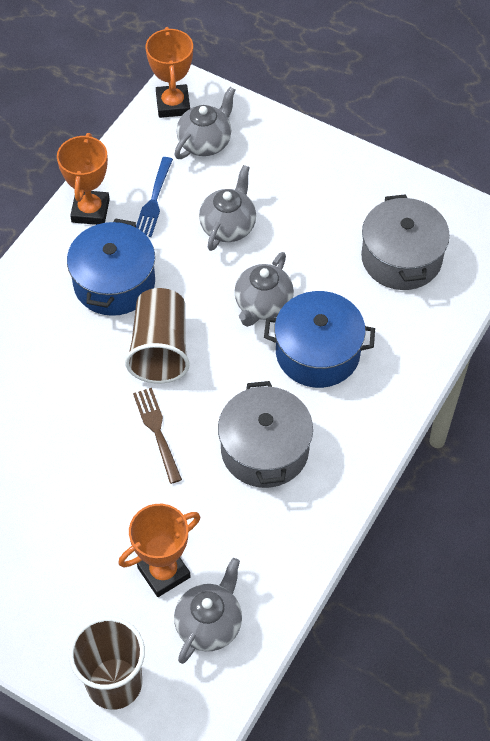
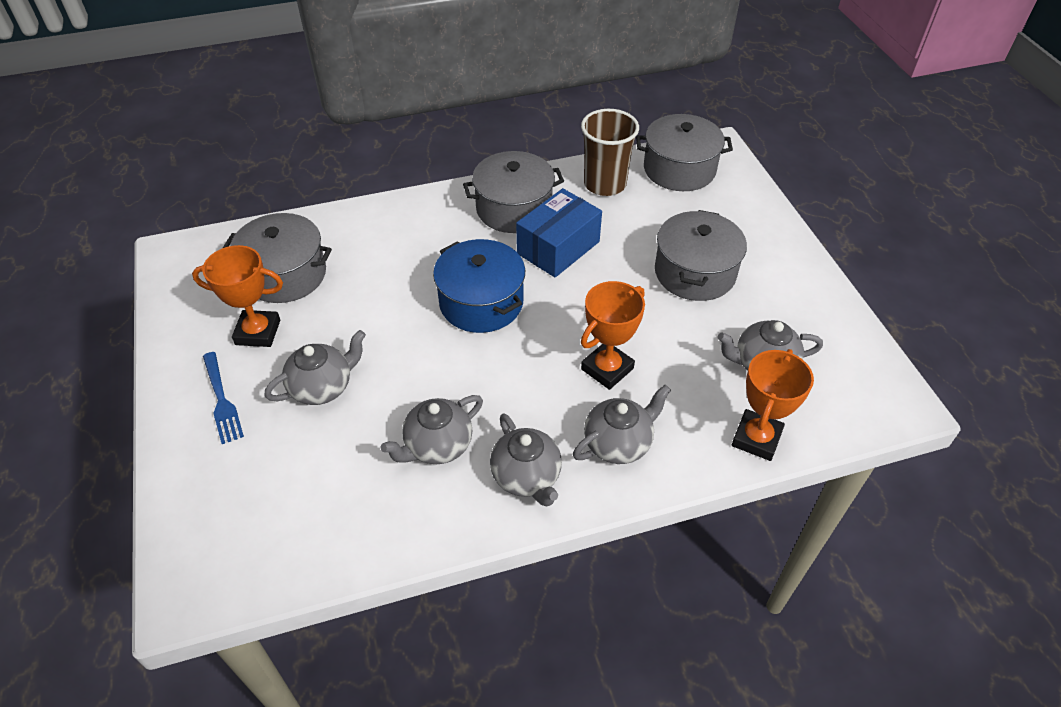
blue box: none = 0 -> [516,188,602,277] = 1
blue pot: [67,218,155,316] [264,291,375,388] = 2 -> [433,239,525,333] = 1
brown cup: [69,617,145,710] [125,288,190,384] = 2 -> [581,109,639,196] = 1
brown fork: [133,388,182,484] = 1 -> none = 0
grey pot: [218,381,313,488] [361,194,450,290] = 2 -> [223,213,332,303] [463,151,564,233] [636,114,733,191] [655,210,747,301] = 4
grey teapot: [174,87,236,159] [174,558,242,664] [199,165,256,251] [234,252,294,327] = 4 -> [265,330,366,405] [381,395,483,464] [490,413,562,506] [573,385,671,464] [717,320,823,371] = 5

